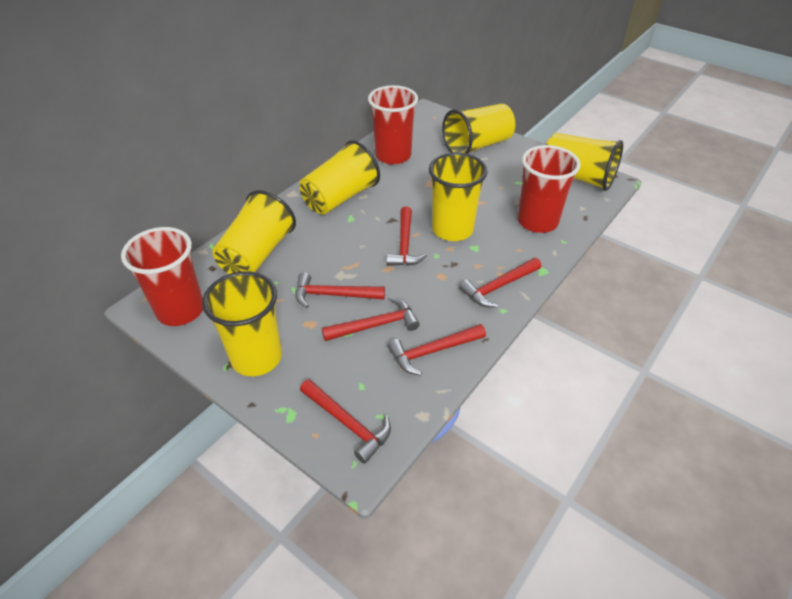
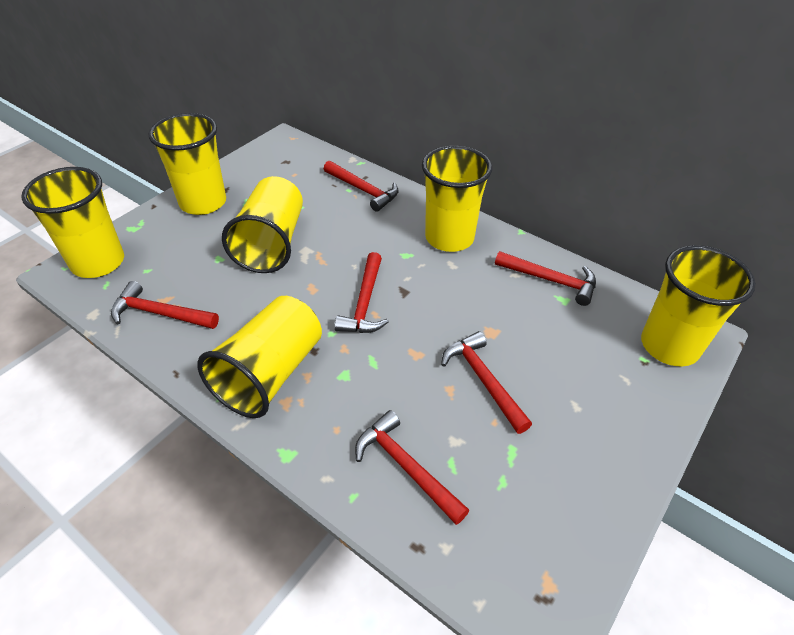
red cup: [121,227,203,326] [368,85,418,165] [518,145,581,233] = 3 -> none = 0

